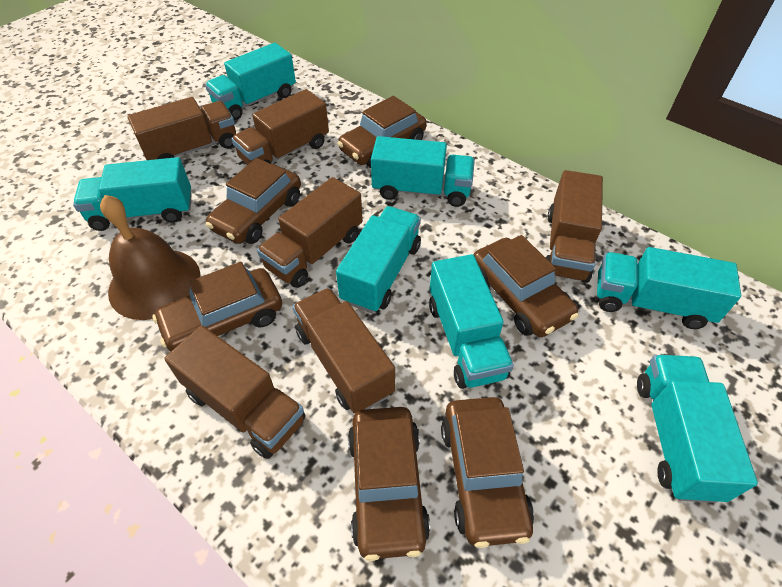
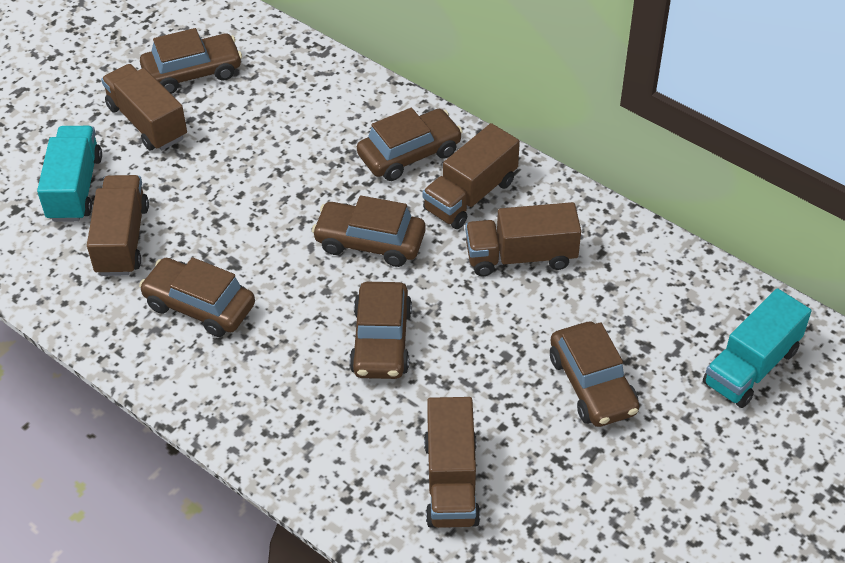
brown bell: [100,195,201,320] = 1 -> none = 0
brown truck: [127,97,236,160] [164,325,306,459] [231,89,329,165] [257,177,363,288] [292,288,395,414] [546,170,603,283] = 6 -> [87,175,149,276] [101,64,187,150] [422,123,520,229] [424,397,480,528] [465,202,581,276] = 5
turquoise truck: [73,157,192,231] [205,43,296,120] [336,206,421,313] [371,136,475,207] [429,254,514,389] [597,247,741,329] [637,355,758,503] = 7 -> [37,126,102,222] [703,288,811,408] = 2

